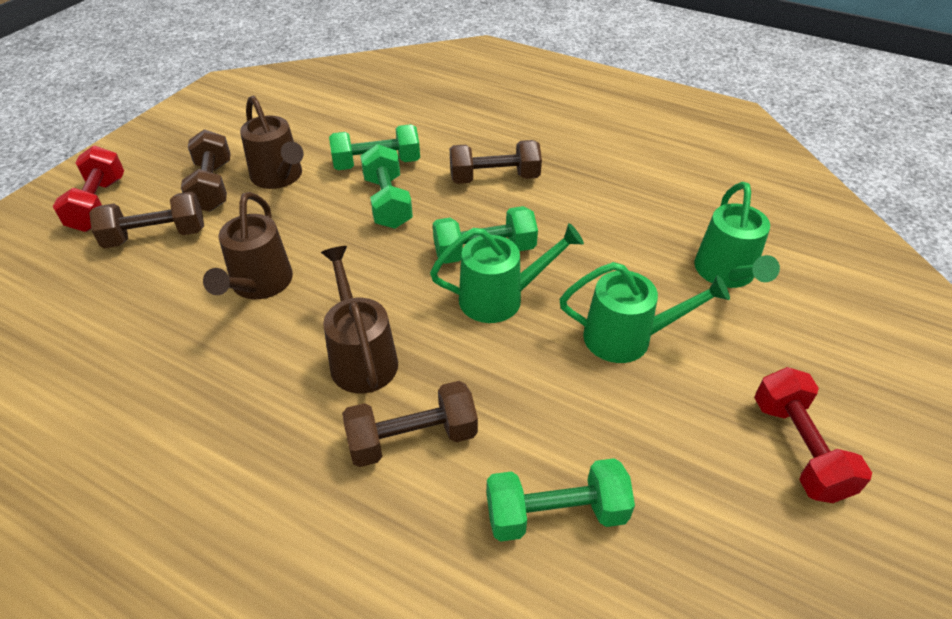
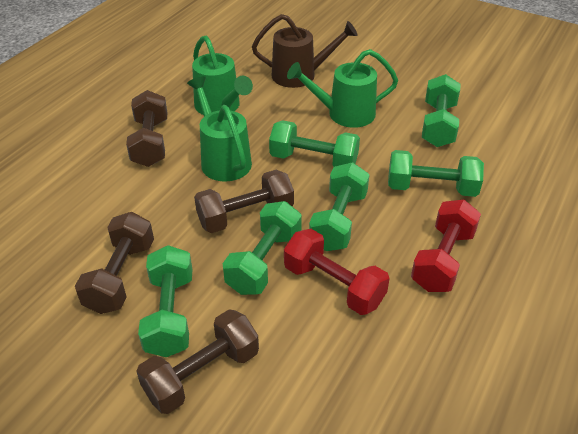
brown watering can: [203,192,293,299] [240,96,304,189] [321,246,398,393] = 3 -> [252,14,358,88] = 1
green dumbbell: [329,124,420,170] [361,144,413,229] [433,206,538,264] [487,458,635,542] = 4 -> [138,245,192,357] [223,201,302,295] [269,120,360,167] [309,162,370,251] [388,150,484,197] [422,74,460,147] = 6

